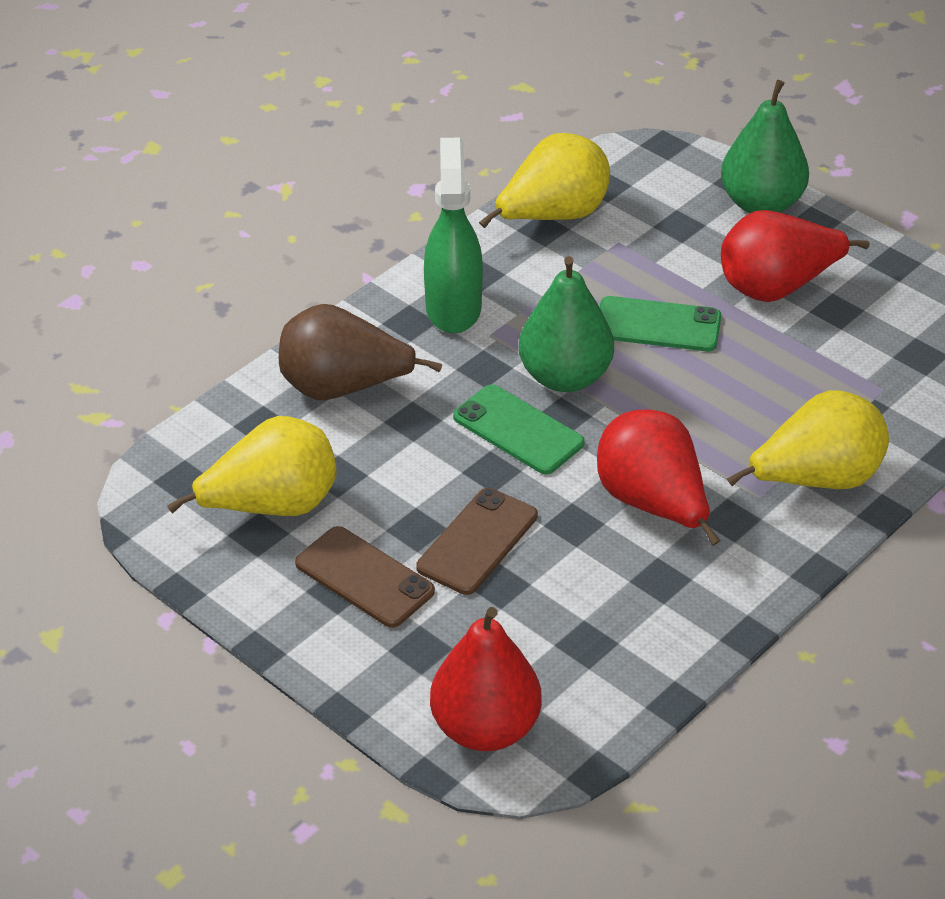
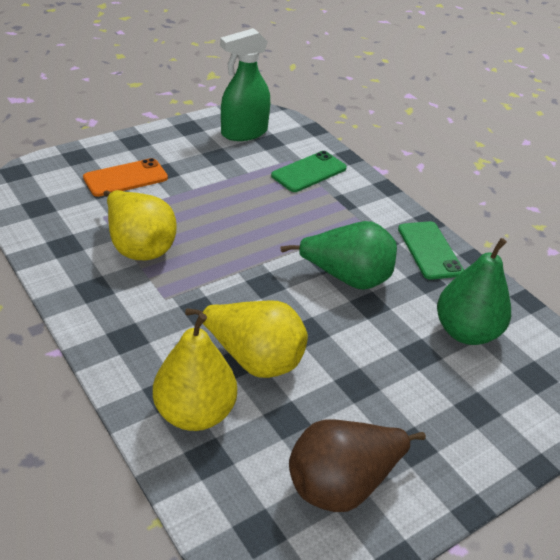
brown phone: [295,526,435,628] [416,488,538,595] = 2 -> none = 0
orange phone: none = 0 -> [83,158,168,197] = 1
red pear: [430,607,542,751] [597,409,720,546] [721,210,870,302] = 3 -> none = 0

